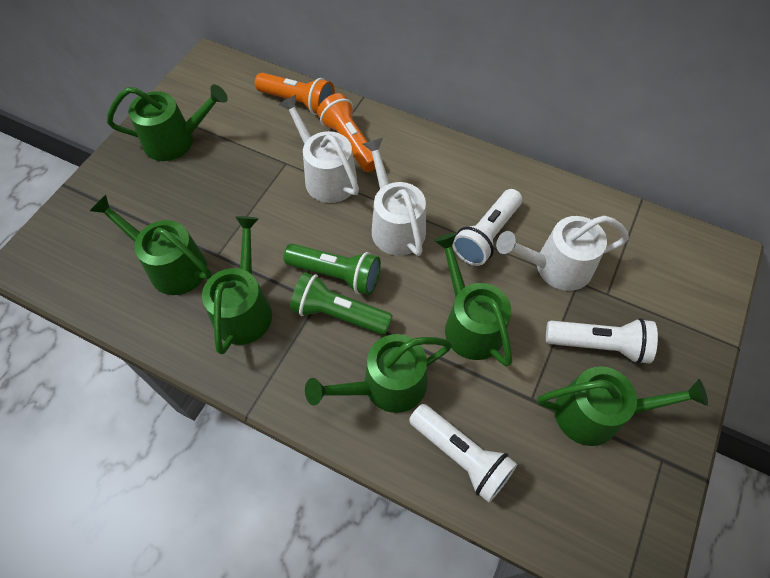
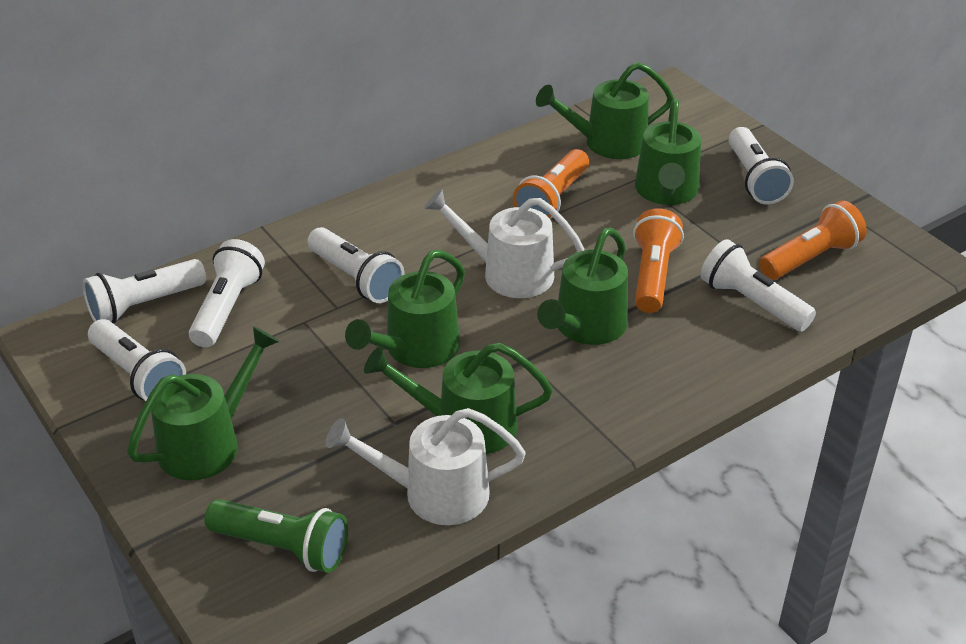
green flashlight: [283,244,381,295] [290,272,393,335] = 2 -> [204,499,348,573] = 1
orange flashlight: [255,73,335,115] [317,93,375,172] = 2 -> [513,149,589,219] [633,208,684,313] [759,201,867,280] = 3
white flashlight: [409,404,517,503] [452,189,522,266] [546,318,658,364] = 3 -> [82,259,206,324] [88,319,186,401] [189,239,265,348] [308,227,404,303] [700,239,816,332] [729,127,794,204] = 6
white watering can: [278,95,359,203] [363,138,426,256] [496,216,629,291] = 3 -> [326,408,526,525] [424,188,584,298] = 2

